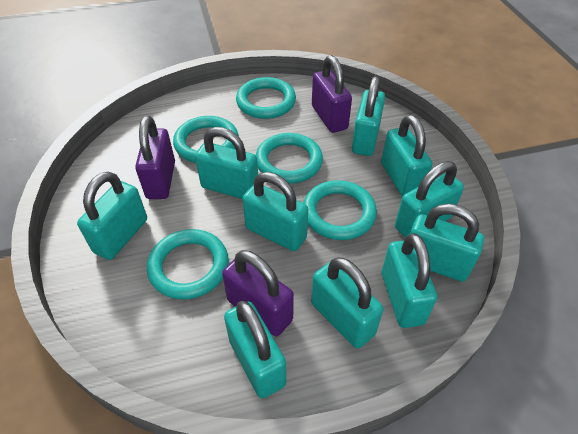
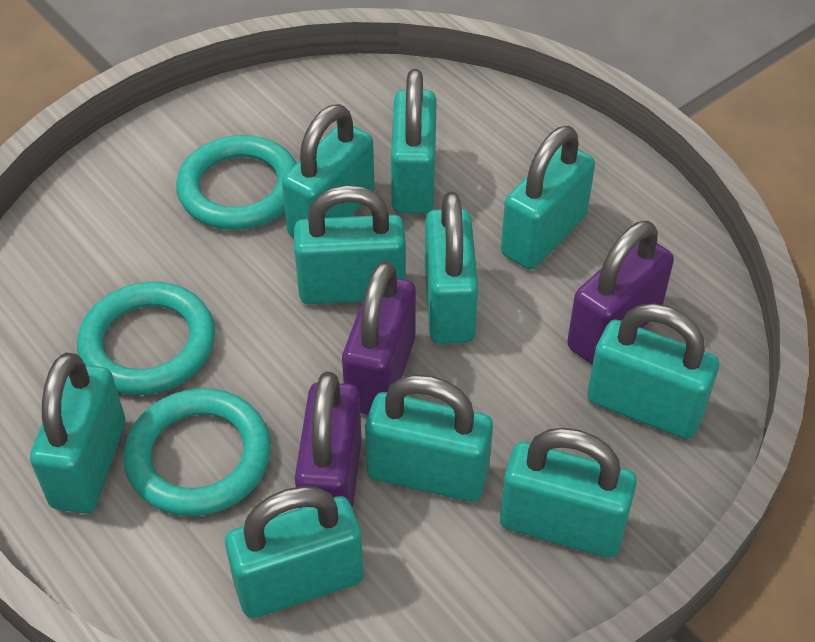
turquoise ring: [147,229,229,299] [173,116,239,163] [236,77,296,119] [256,133,323,184] [303,180,377,240] = 5 -> [77,282,215,395] [124,388,271,516] [176,135,297,230] = 3

